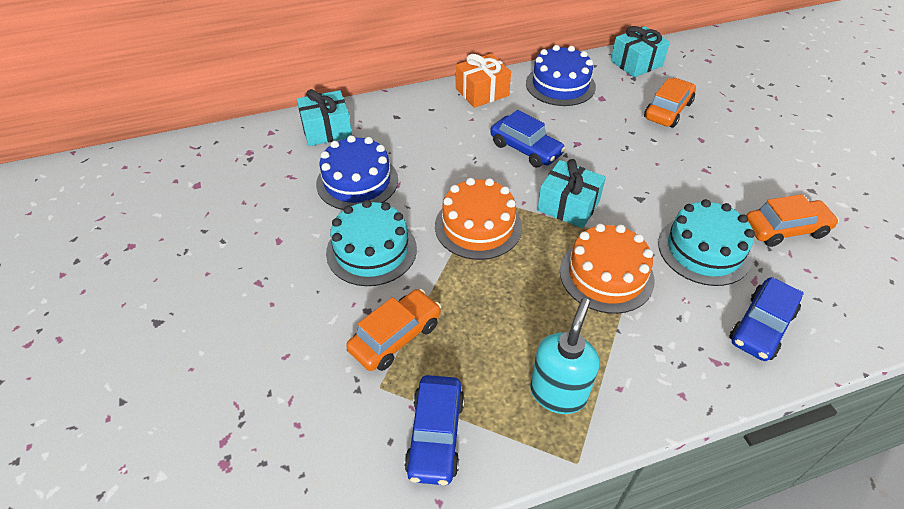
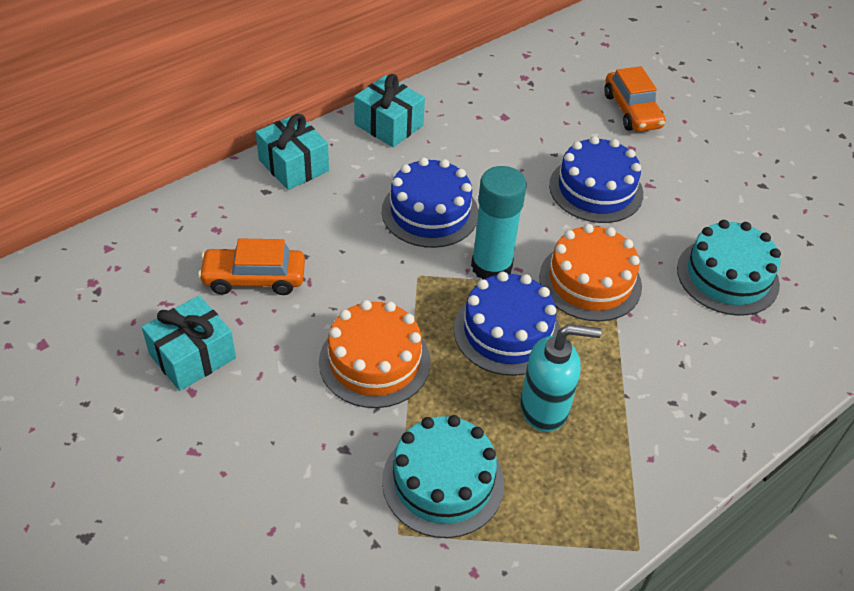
blue cake: [316,135,398,210] [526,45,596,106] = 2 -> [382,157,479,248] [454,272,561,376] [549,136,643,223] = 3
blue car: [404,375,465,485] [490,110,566,168] [729,277,804,361] = 3 -> none = 0
orange car: [346,289,441,371] [644,78,696,128] [746,194,839,247] = 3 -> [198,238,305,295] [604,66,665,132] = 2
orange gift: [456,54,511,108] = 1 -> none = 0
turquoise glue stick: none = 0 -> [471,166,527,279] = 1

